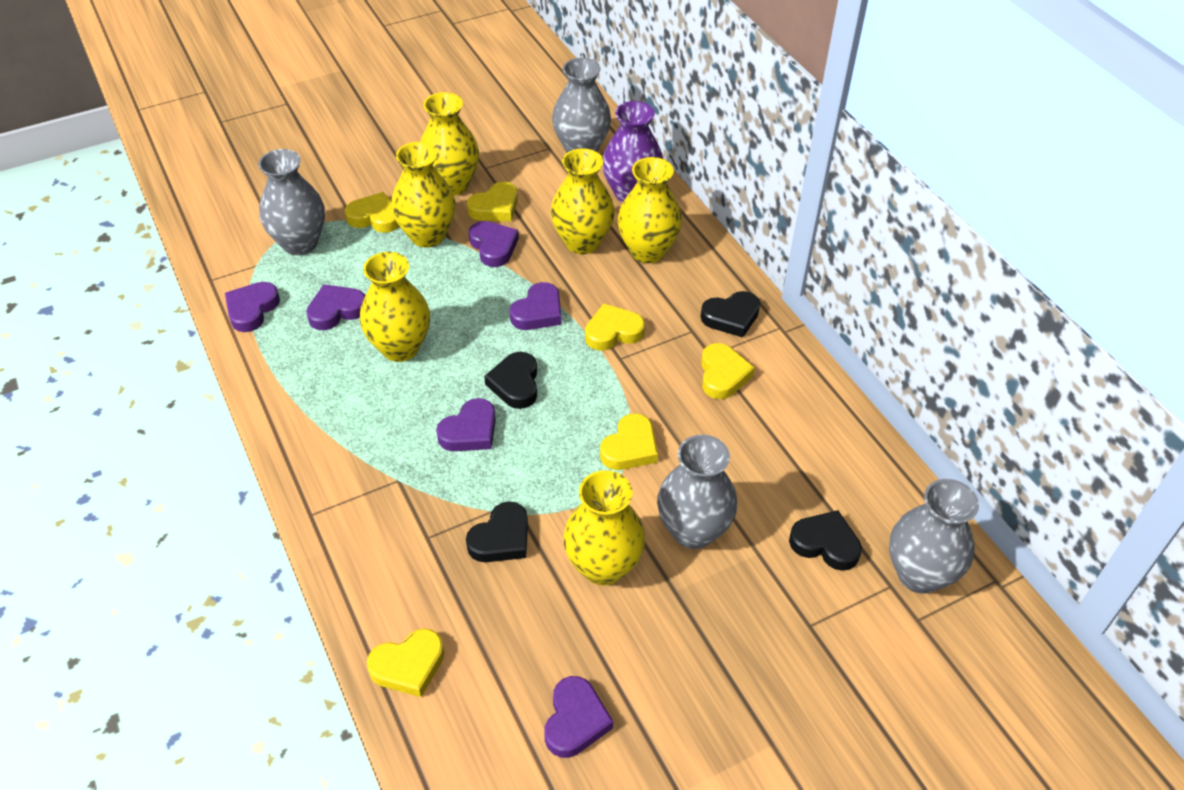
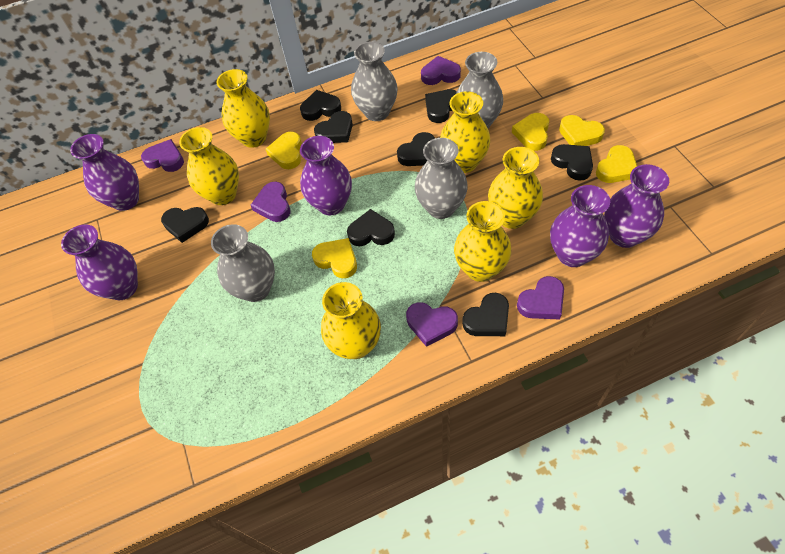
black heart: [466,501,528,562] [484,352,537,409] [701,291,760,338] [789,510,862,571] = 4 -> [161,207,209,243] [300,90,341,121] [314,111,353,143] [347,209,395,246] [397,132,435,166] [425,89,457,123] [462,293,509,336] [551,144,593,181] = 8
purple heart: [225,282,280,332] [306,284,365,330] [436,398,496,451] [469,221,519,267] [510,282,561,330] [544,676,613,758] = 6 -> [141,139,184,172] [251,182,291,222] [406,302,458,347] [421,56,461,85] [517,276,564,320] = 5
purple vase: [602,101,663,203] = 1 -> [61,224,138,300] [70,134,139,211] [300,136,352,215] [550,185,610,267] [604,164,669,248] = 5
yellow heart: [345,192,399,233] [367,628,445,697] [467,182,518,221] [585,304,645,351] [600,413,658,470] [701,343,755,399] = 6 -> [266,132,302,169] [312,238,357,278] [512,113,549,151] [559,115,605,146] [596,145,637,183] = 5

